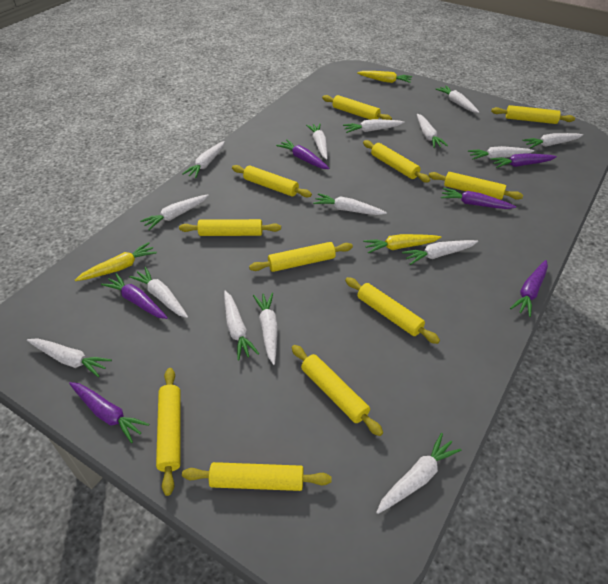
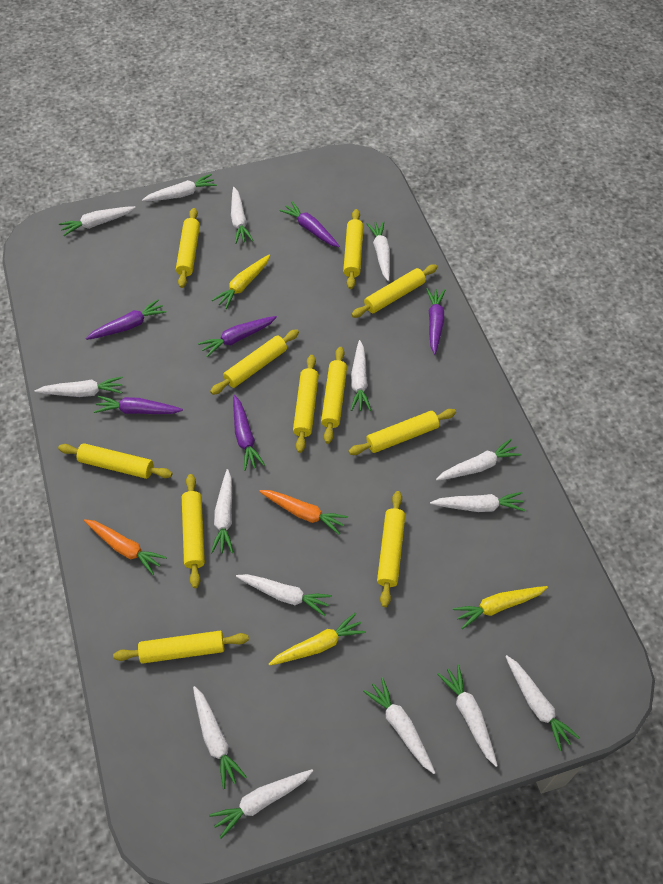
orange carrot: none = 0 -> [84,519,167,575] [259,490,348,534] = 2

